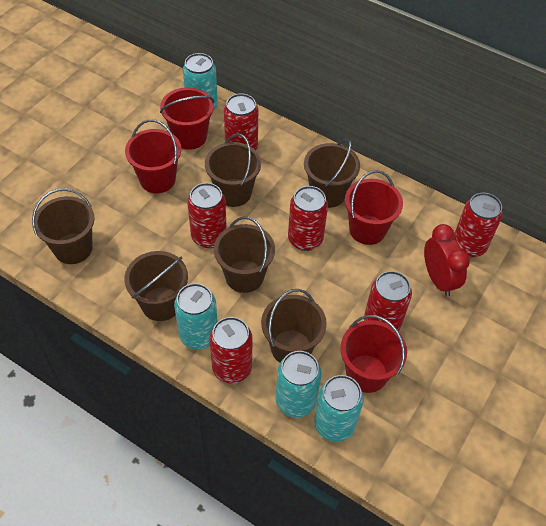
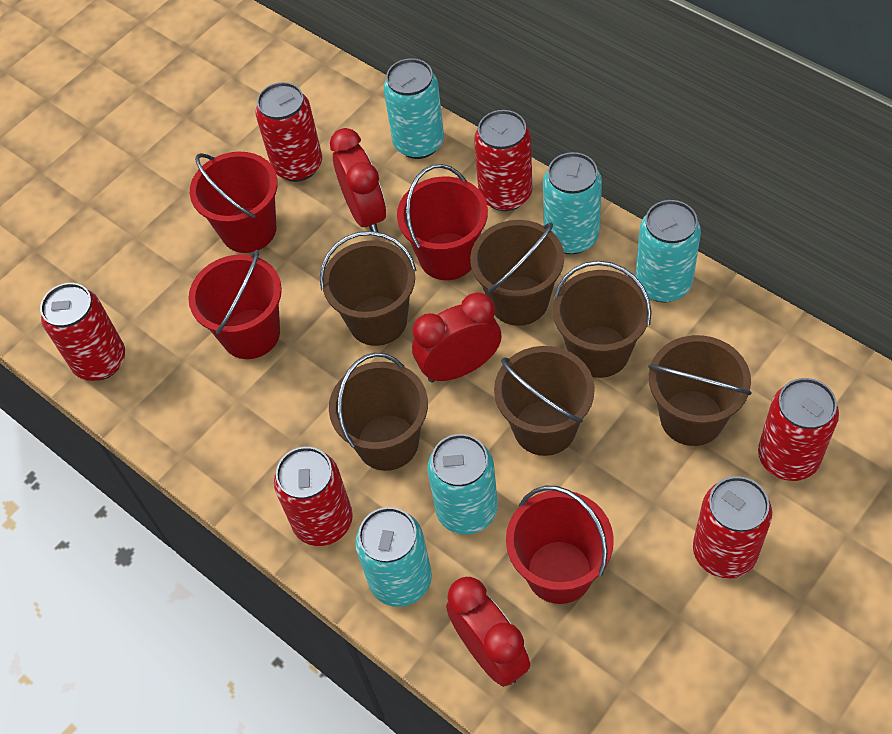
red clock: [424,224,470,297] = 1 -> [330,128,386,232] [412,292,501,383] [446,577,530,687] = 3
turquoise can: [174,283,217,350] [183,53,218,111] [276,351,321,418] [314,375,364,442] = 4 -> [355,507,432,607] [383,58,444,159] [427,434,498,535] [543,152,602,254] [635,200,701,302] = 5

